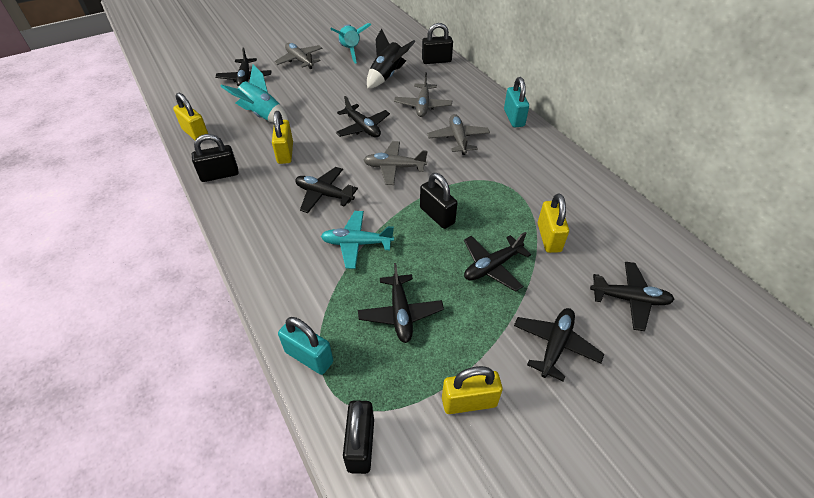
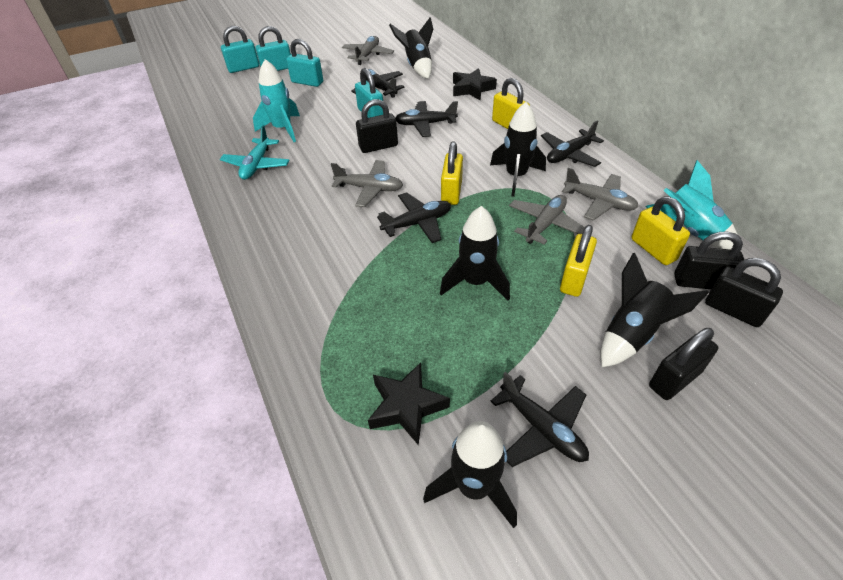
black plane: [215,48,272,87] [295,167,358,213] [336,96,390,137] [358,263,444,343] [464,232,532,292] [514,308,604,381] [590,262,674,331] = 7 -> [351,69,404,98] [377,192,451,243] [395,101,458,137] [490,372,589,467] [541,120,604,167] = 5
black rocket: [367,28,416,89] = 1 -> [389,18,433,79] [423,421,517,528] [440,206,510,301] [490,102,546,197] [600,253,709,367] = 5
black star: none = 0 -> [368,363,450,446] [453,68,497,101] = 2
turquoise padlock: [278,317,333,375] [504,77,529,127] = 2 -> [221,26,259,73] [256,26,291,71] [286,39,323,87] [355,68,383,118] = 4

